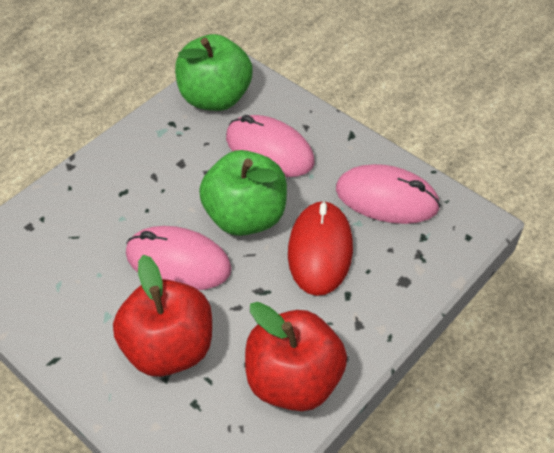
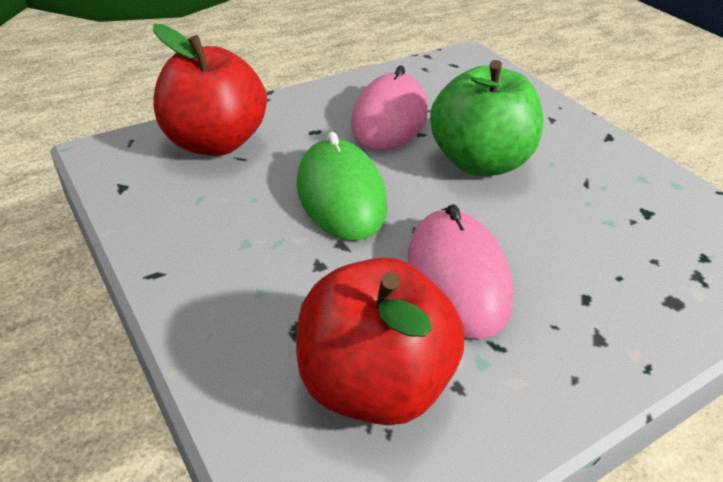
green apple: [175,34,253,111] [199,150,287,236] = 2 -> [430,60,543,176] = 1
green mouse: none = 0 -> [297,132,388,240] = 1
pink mouse: [126,226,232,290] [226,115,315,177] [336,164,441,224] = 3 -> [351,65,428,150] [408,204,513,339] = 2
red mouse: [288,200,353,296] = 1 -> none = 0

